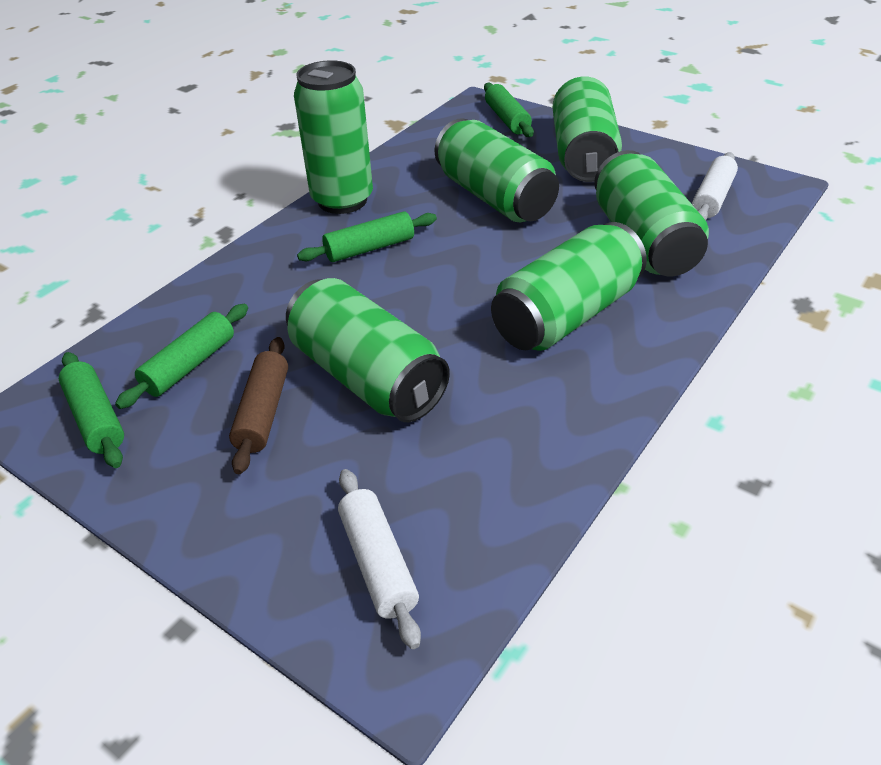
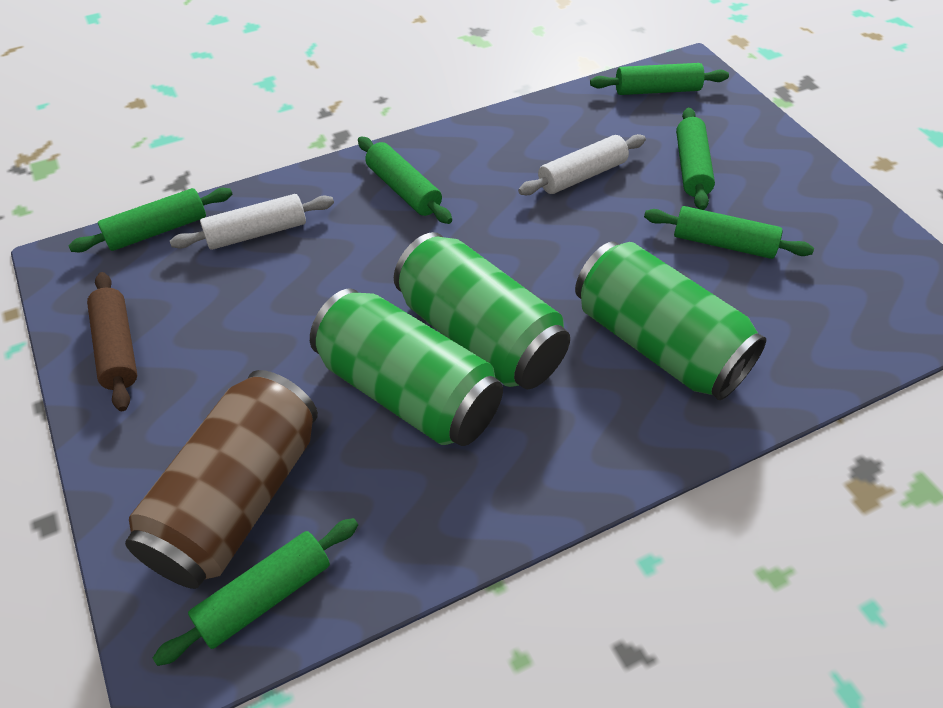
brown can: none = 0 -> [125,370,318,589] = 1
green can: [286,278,450,422] [294,60,373,214] [435,118,559,222] [491,222,647,351] [553,77,622,182] [594,150,709,276] = 6 -> [310,289,503,446] [394,232,570,389] [575,241,766,400] = 3
green rolling pin: [59,352,124,468] [115,304,248,409] [297,211,437,262] [484,83,534,137] = 4 -> [68,188,232,252] [153,518,358,666] [358,137,452,224] [590,63,729,95] [644,206,814,259] [676,107,715,210] = 6

